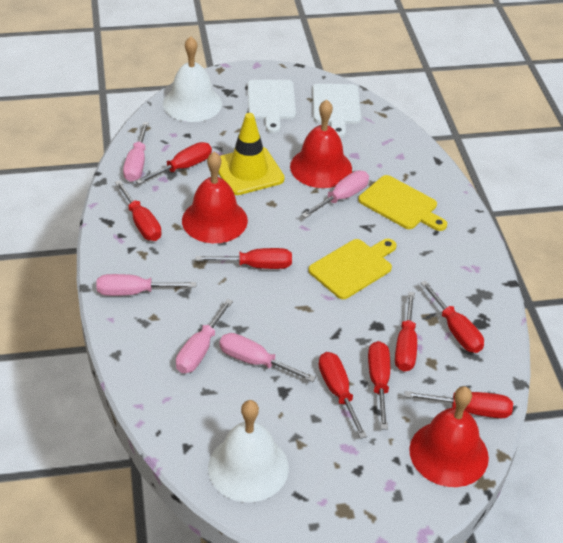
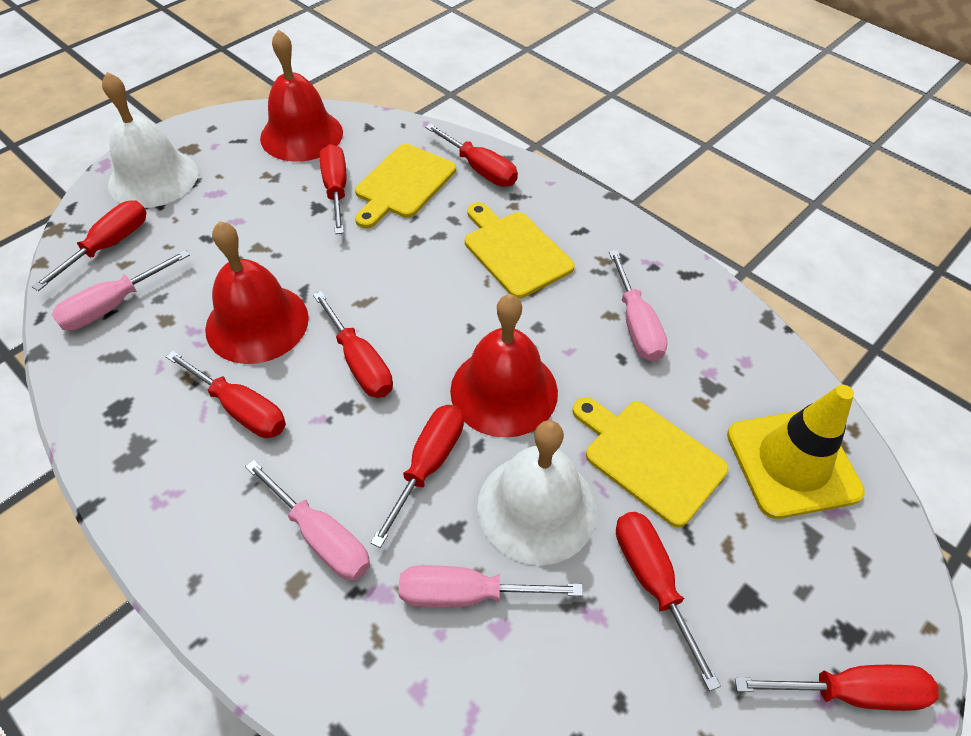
pink screwdriver: [96,274,196,296] [123,122,149,182] [176,299,233,373] [219,333,316,382] [302,171,369,218] = 5 -> [52,250,190,330] [245,460,370,580] [399,565,583,608] [609,250,668,361] = 4
white cutting board: [248,80,296,133] [312,84,361,137] = 2 -> none = 0
yellow cutting board: [308,239,397,299] [358,175,447,231] = 2 -> [355,144,456,228] [465,202,575,299] [572,397,728,527] = 3

